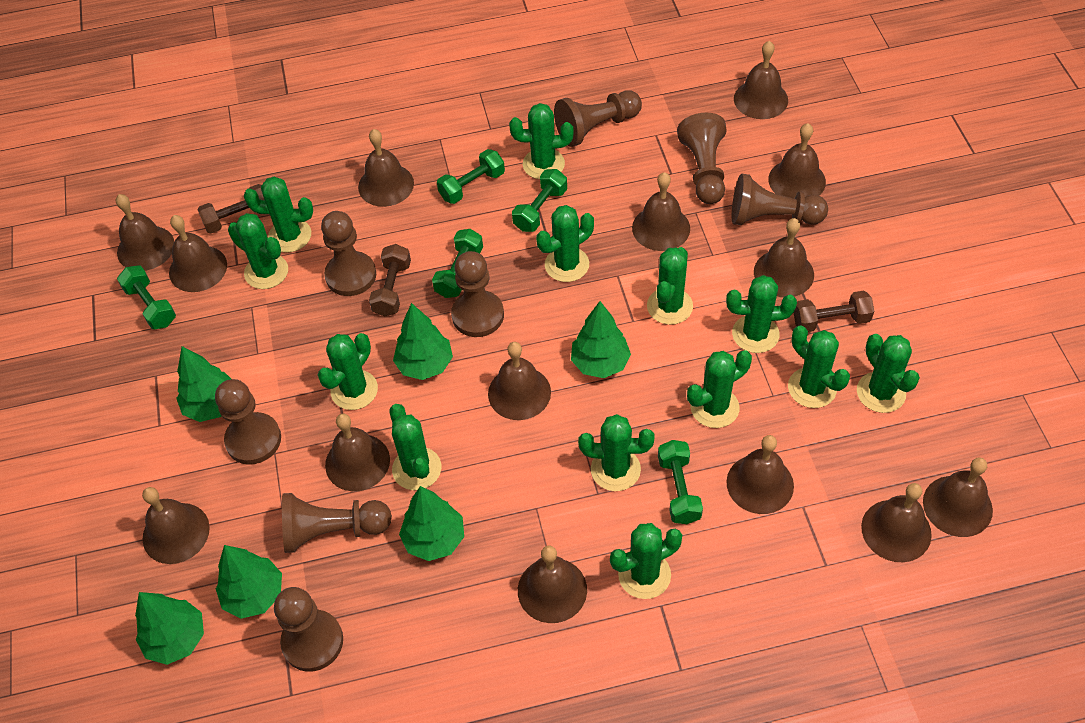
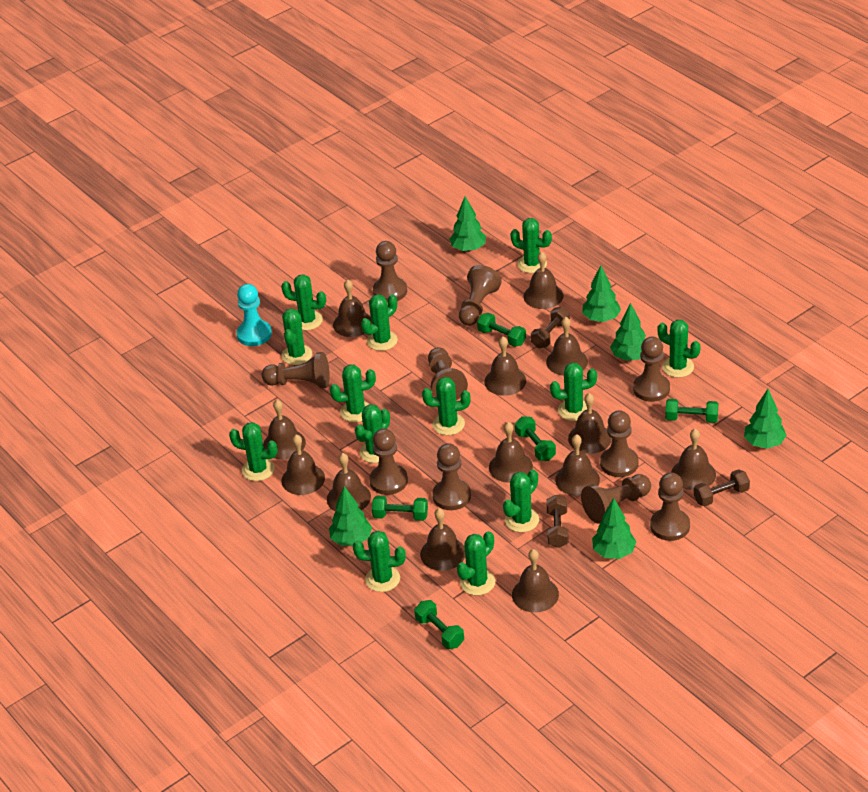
brown bell: [116,194,174,271] [142,487,210,564] [169,215,227,292] [325,413,390,491] [358,129,414,207] [488,342,551,420] [518,545,587,623] [632,172,690,251] [726,435,794,514] [734,41,788,119] [754,218,814,297] [768,123,826,199] [861,483,932,562] [923,457,993,537] = 14 -> [263,400,306,459] [281,434,325,495] [327,453,371,512] [333,279,371,337] [420,508,465,571] [484,336,526,396] [489,422,533,483] [512,549,559,612] [523,252,564,309] [546,317,588,376] [555,434,600,496] [568,393,612,454] [671,429,716,490] = 13
brown pawn: [215,379,281,465] [274,587,343,672] [282,493,392,553] [321,211,376,296] [451,251,504,337] [554,90,642,147] [677,113,727,204] [732,174,828,225] = 8 -> [262,352,330,388] [369,428,408,495] [373,241,407,303] [428,347,468,400] [432,443,471,510] [459,265,502,326] [581,474,651,523] [600,410,638,477] [633,337,670,402] [650,472,690,541] = 10
turquoise pawn: none = 0 -> [237,284,272,346] = 1

